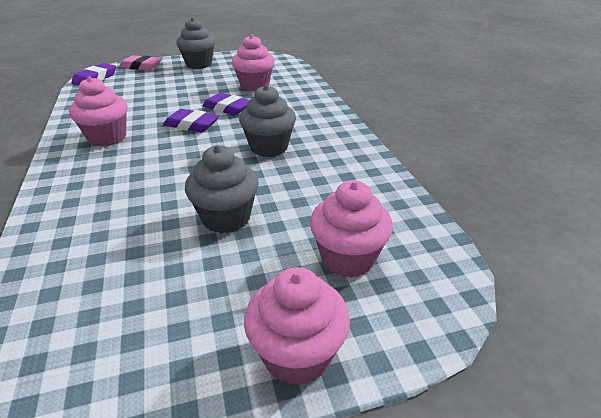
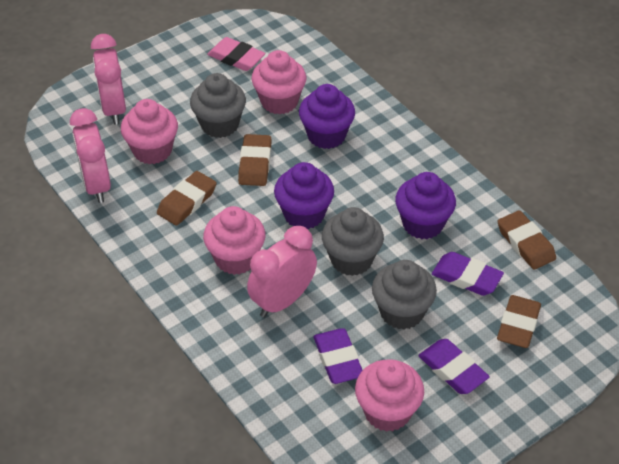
brown eraser: none = 0 -> [157,171,217,226] [238,134,272,186] [497,295,541,348] [498,210,556,270] = 4
pink clock: none = 0 -> [70,108,111,203] [91,34,126,125] [247,226,317,318] = 3
purple cupcake: none = 0 -> [274,162,334,229] [299,84,355,149] [395,172,456,239] = 3

